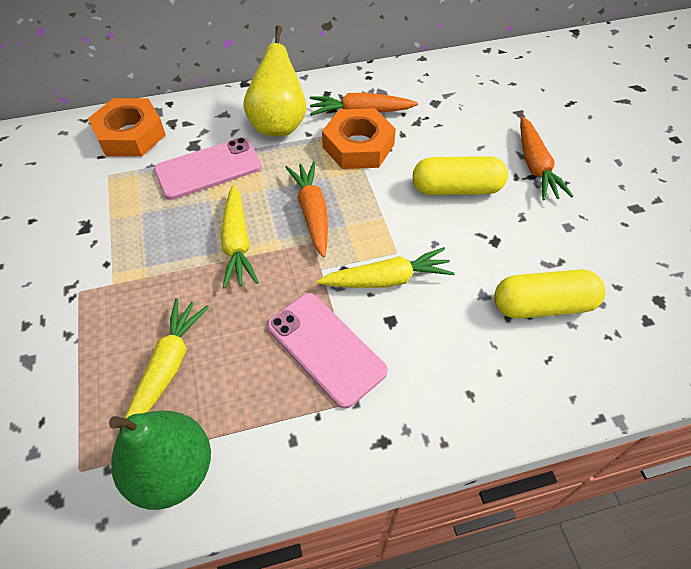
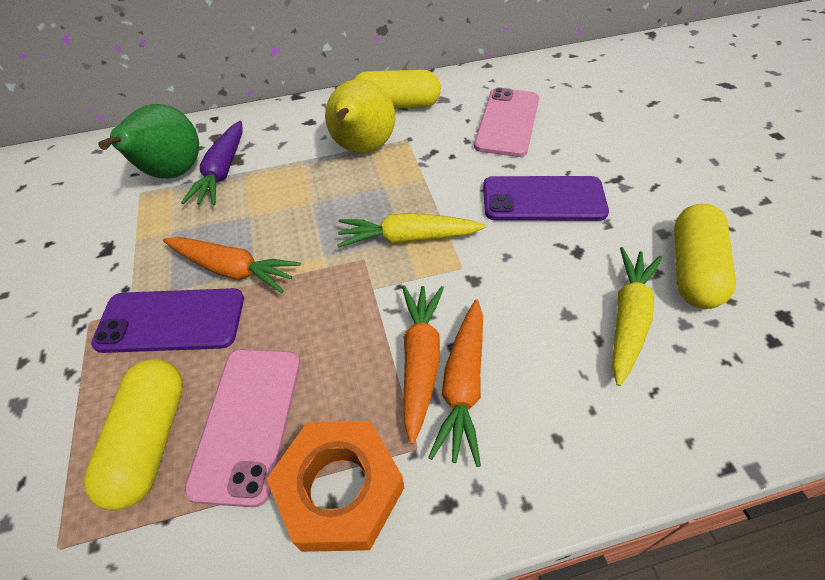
orange nut: [88,98,166,157] [322,108,396,169] = 2 -> [266,421,404,552] = 1
purple carrot: none = 0 -> [181,121,243,205] = 1
purple phone: none = 0 -> [91,288,244,353] [483,176,609,221] = 2
yellow capsule: [413,156,508,195] [494,269,605,319] = 2 -> [83,359,183,511] [353,70,441,109] [674,204,736,309] = 3
yellow carrot: [125,298,209,419] [221,185,259,288] [317,247,455,288] = 3 -> [337,213,486,248] [612,247,662,386] = 2

